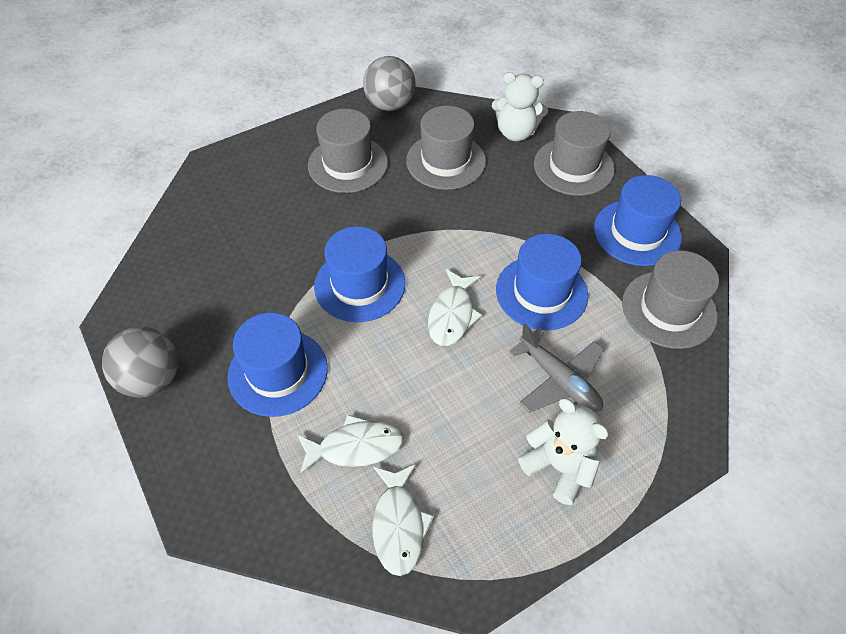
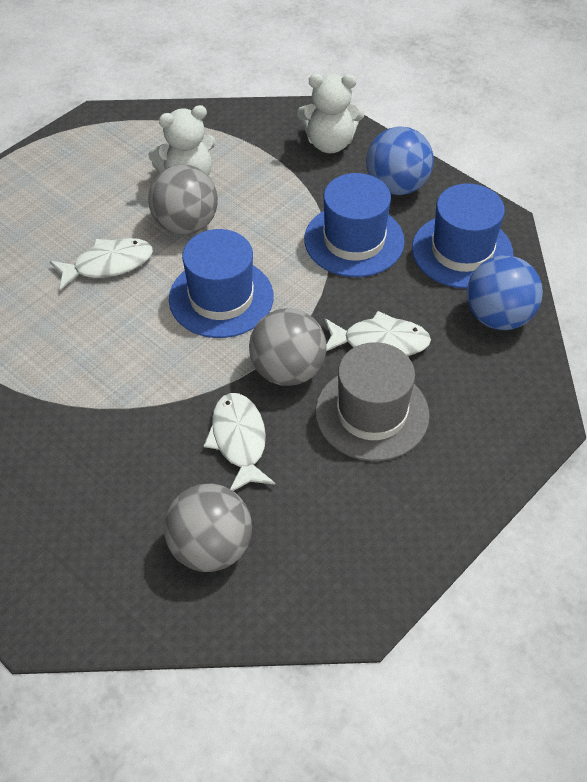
blue ball: none = 0 -> [366,126,434,195] [467,255,543,330] = 2
blue hat: [228,312,328,417] [314,226,405,322] [496,234,588,330] [594,175,682,266] = 4 -> [169,229,274,338] [304,173,405,277] [412,183,513,289] = 3
grey ball: [102,326,178,397] [363,56,416,111] = 2 -> [148,164,218,235] [164,484,252,572] [249,308,327,386] = 3
grey hat: [308,109,388,193] [406,106,486,190] [534,111,615,196] [622,250,719,349] = 4 -> [315,342,430,461] = 1
grey plane: [509,324,604,413] = 1 -> none = 0

